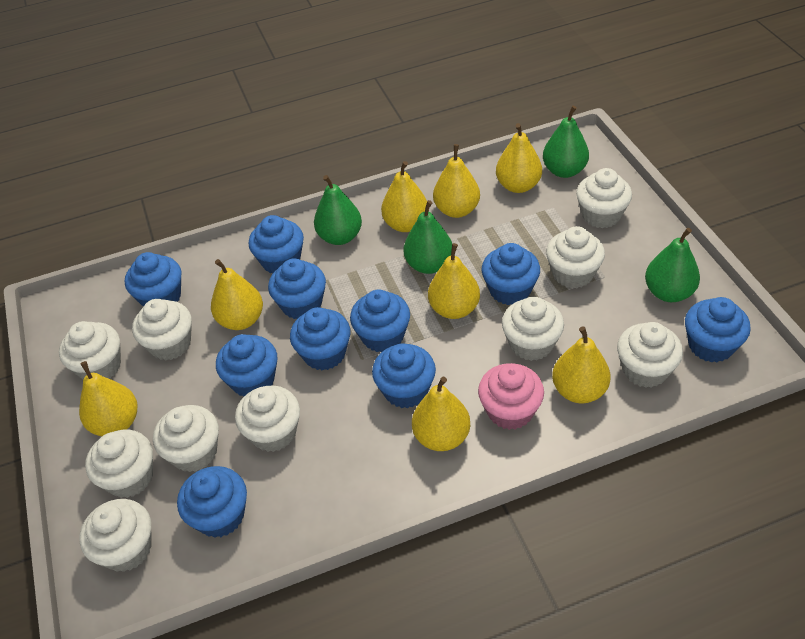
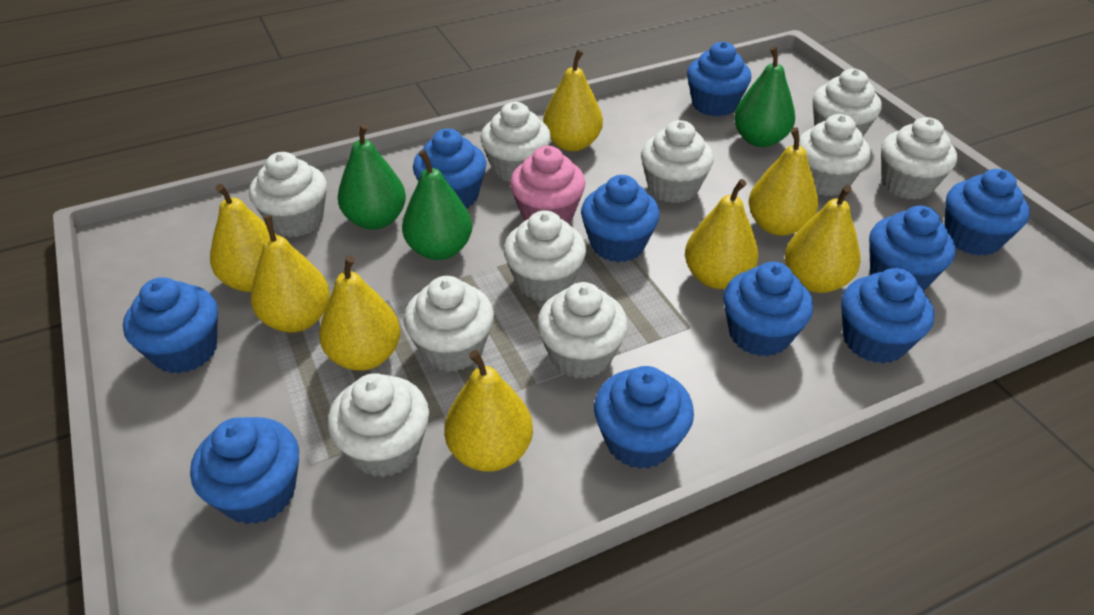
green pear: [314,175,362,245] [404,200,452,274] [543,106,589,178] [645,228,700,302] = 4 -> [338,123,406,230] [402,150,472,260] [734,46,795,147] = 3

